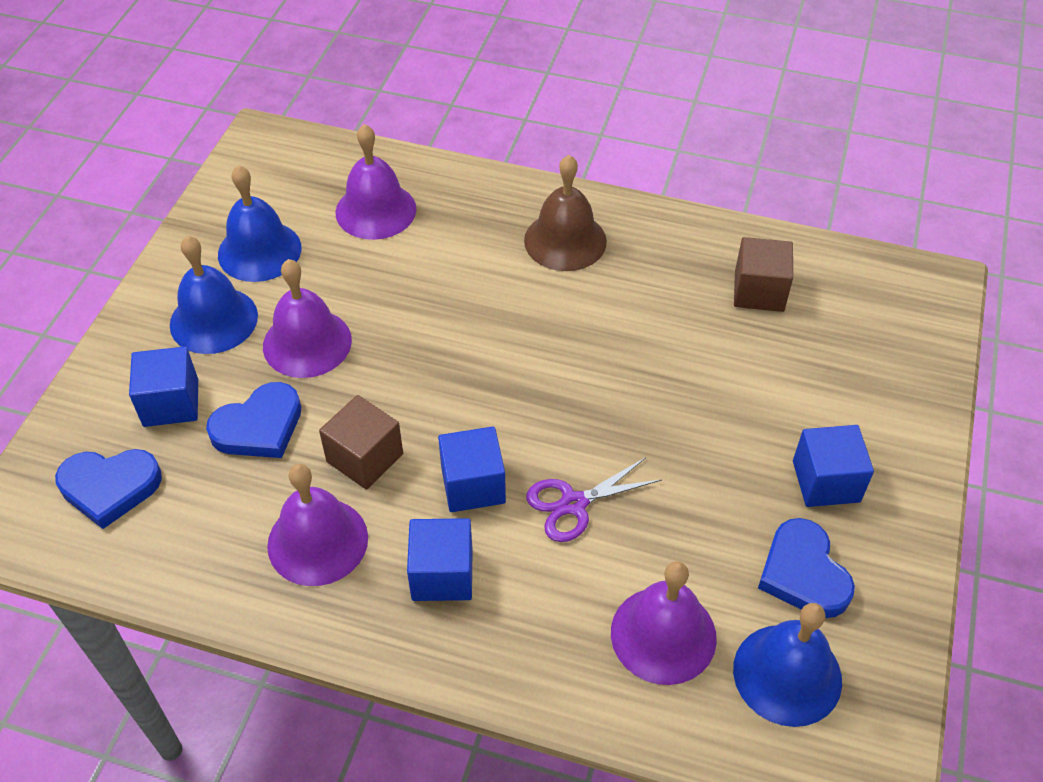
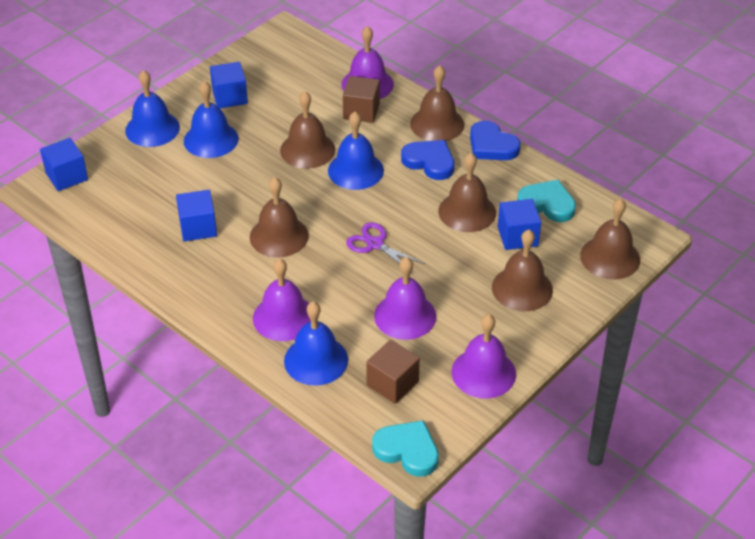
blue bell: [170,236,258,354] [218,165,302,282] [733,603,842,727] = 3 -> [125,70,180,147] [184,81,239,158] [284,302,348,386] [328,112,384,190] = 4
blue heart: [55,449,162,529] [206,382,301,458] [758,518,855,618] = 3 -> [401,140,454,180] [470,121,521,160] = 2
brown bell: [524,155,607,271] = 1 -> [250,177,309,258] [280,91,335,169] [410,65,464,141] [438,153,496,232] [492,230,553,312] [580,198,640,280] = 6
turquoise heart: none = 0 -> [372,420,439,477] [517,180,576,222] = 2

